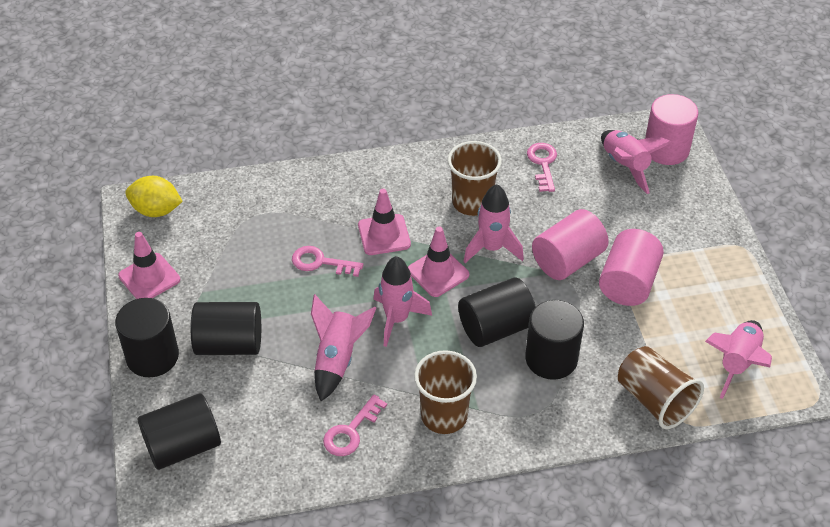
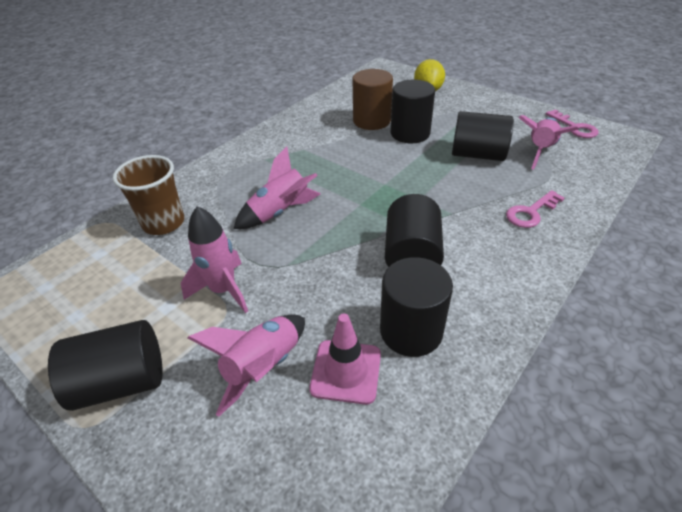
brown cup: [414,350,477,434] [447,141,502,216] [618,346,704,429] = 3 -> [113,155,184,235] = 1
brown cylinder: none = 0 -> [353,69,393,130] = 1
pink cylinder: [532,209,609,280] [599,229,664,306] [645,94,698,165] = 3 -> none = 0
pink key: [292,246,363,277] [323,395,387,456] [527,143,557,192] = 3 -> [506,190,565,228] [546,109,599,138] = 2
pink rocket: [311,294,376,401] [373,256,432,347] [463,184,524,263] [601,130,672,194] [705,320,772,399] = 5 -> [181,206,248,313] [188,315,305,417] [234,147,320,229] [518,115,578,170] = 4
pink traffic cone: [118,232,180,299] [358,189,411,255] [408,227,469,297] = 3 -> [309,313,381,405] = 1

